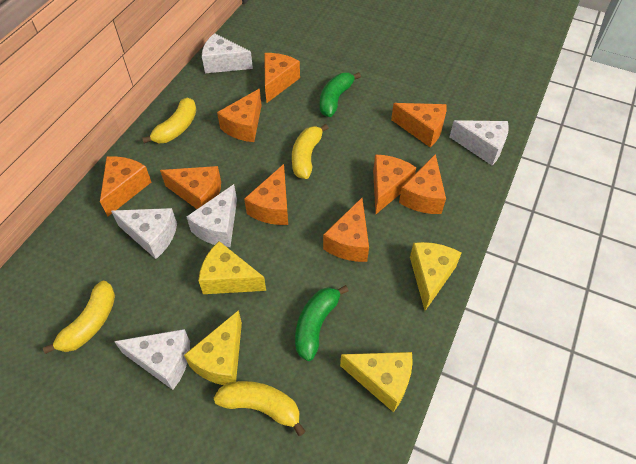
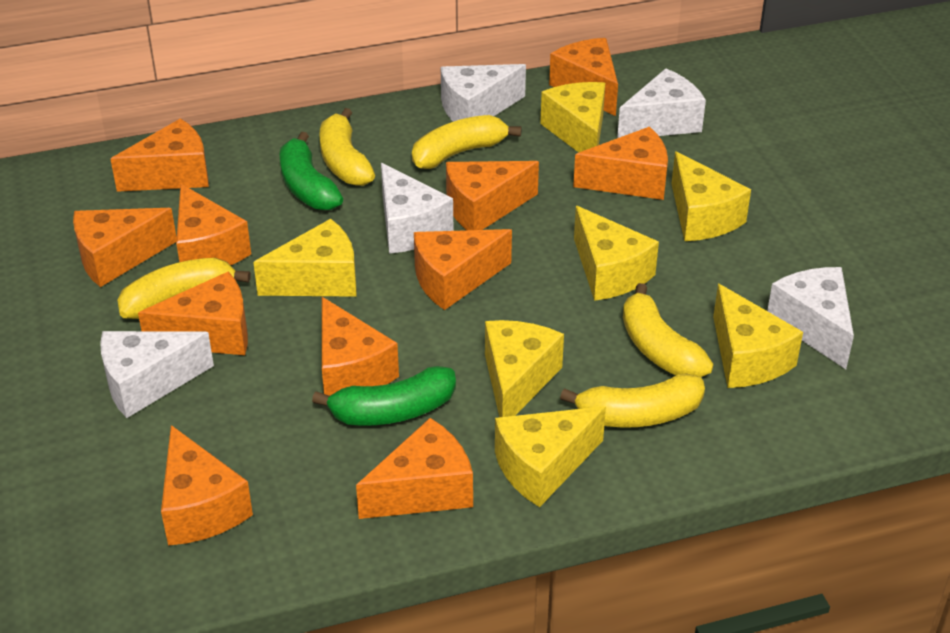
orange cheese: [100,156,151,216] [160,166,221,209] [217,89,262,142] [244,164,288,225] [264,53,300,103] [323,198,369,262] [373,154,416,214] [391,103,447,147] [399,154,446,214] = 9 -> [73,208,177,287] [110,118,209,192] [138,271,248,355] [161,425,253,545] [176,184,251,265] [322,297,399,396] [356,418,473,519] [414,229,512,310] [446,161,539,230] [549,38,618,116] [573,127,668,200] = 11
yellow banana: [43,281,115,354] [142,98,196,143] [214,381,306,436] [292,124,329,179] = 4 -> [117,258,251,319] [319,108,375,186] [412,115,522,169] [560,373,705,428] [623,283,713,377] = 5
yellow cheese: [184,310,242,385] [198,241,266,294] [340,352,413,412] [410,242,461,311] = 4 -> [253,219,356,297] [485,320,564,417] [495,406,606,507] [540,82,605,152] [574,206,659,301] [672,151,751,241] [713,284,803,388] = 7

